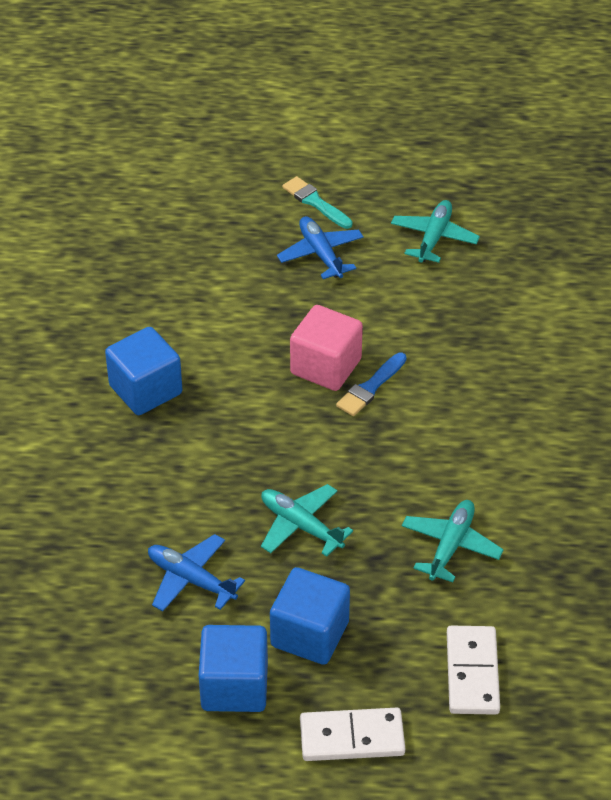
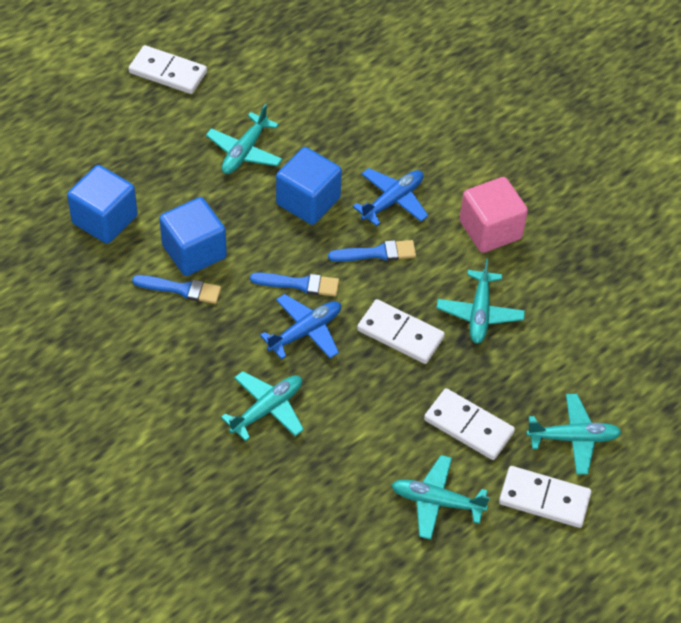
blue brush: [336,353,407,416] = 1 -> [132,275,221,304] [250,272,339,296] [328,240,416,262] = 3
turquoise brush: [282,176,353,229] = 1 -> none = 0
turquoise plane: [261,484,353,557] [391,200,480,263] [402,500,504,583] = 3 -> [206,104,283,174] [221,371,304,441] [391,455,490,540] [436,258,525,344] [526,394,622,474] = 5
white domino: [300,708,405,761] [447,626,500,715] = 2 -> [128,45,207,94] [357,299,445,364] [424,388,515,460] [499,466,591,528] = 4

